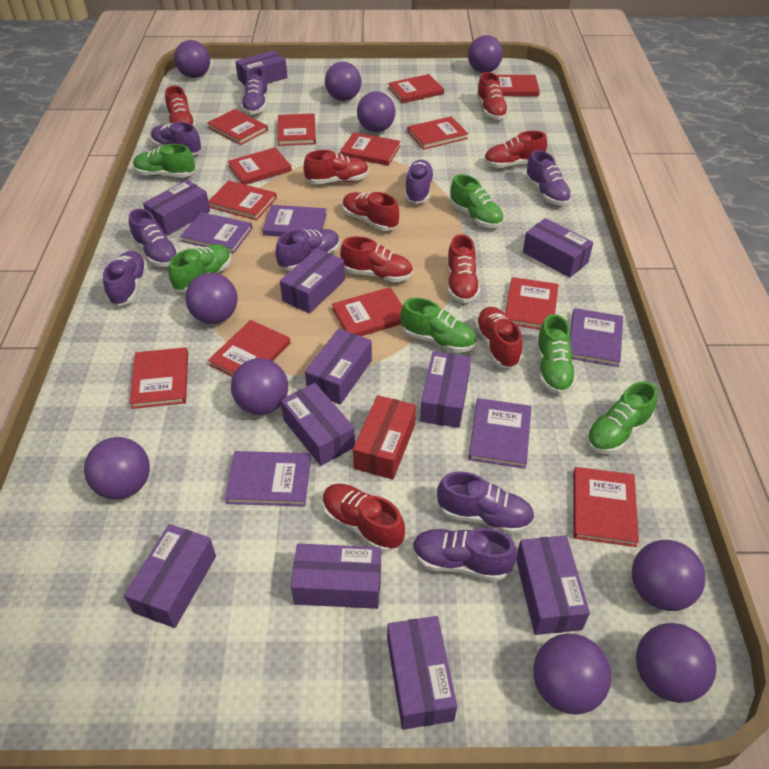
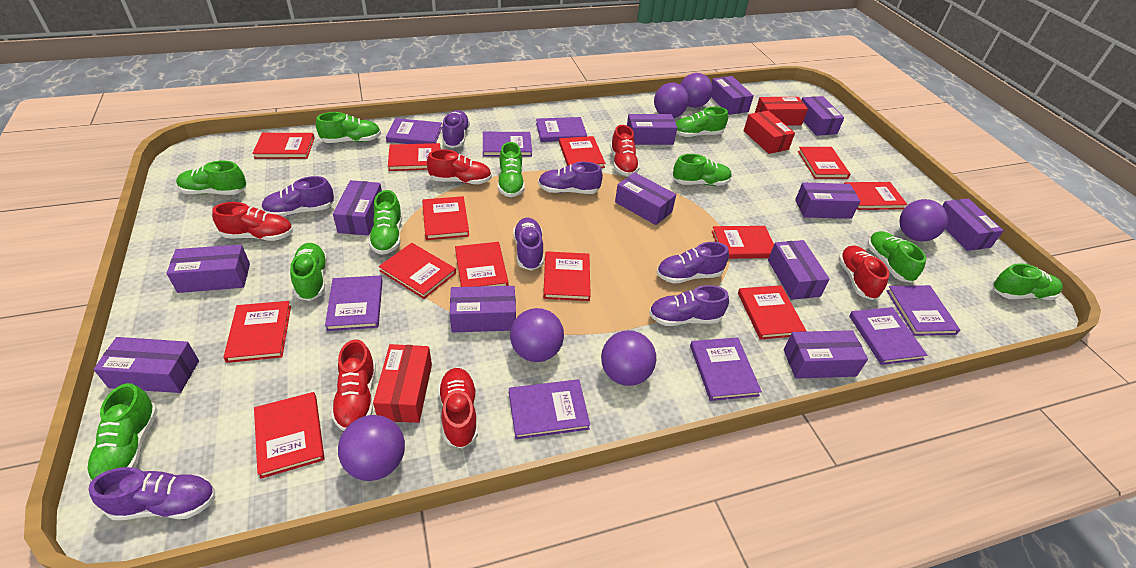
green shoe: [133,144,195,178] [168,244,231,292] [400,298,477,353] [450,174,504,228] [536,314,577,395] [586,381,658,454] = 6 -> [87,383,158,481] [176,161,246,195] [290,243,327,301] [316,112,381,143] [369,190,402,255] [498,142,525,197] [673,154,732,186] [676,107,728,137] [867,231,926,283] [992,263,1063,300] = 10
purple ball: [84,437,150,500] [174,40,210,78] [186,273,238,324] [231,358,288,415] [325,62,361,101] [357,91,395,132] [468,35,503,73] [533,633,611,715] [632,540,706,611] [636,623,716,703] = 10 -> [338,415,405,481] [510,308,564,362] [601,330,656,386] [654,83,689,118] [680,73,713,108] [899,199,948,241] = 6
purple book: [180,212,253,254] [225,451,311,507] [263,205,327,237] [468,398,532,469] [570,308,623,367] = 5 -> [325,275,383,331] [386,118,442,144] [483,132,532,157] [509,379,590,439] [536,117,587,142] [690,337,762,401] [849,307,927,365] [886,285,960,336] = 8
purple box: [124,524,216,628] [143,180,210,236] [235,50,288,86] [280,248,345,314] [281,383,355,466] [291,543,381,609] [305,329,372,405] [387,616,457,730] [420,351,471,428] [516,535,590,635] [523,218,593,278] = 11 -> [94,337,199,393] [167,245,250,293] [333,180,382,236] [450,286,516,333] [615,172,676,225] [627,114,677,145] [711,76,754,115] [768,240,830,300] [783,330,868,379] [795,183,860,219] [802,96,844,136] [942,198,1004,251] = 12
purple shoe: [103,251,148,306] [129,209,179,267] [151,122,202,155] [241,67,269,115] [275,229,340,271] [405,160,434,204] [412,528,517,581] [437,471,535,534] [525,150,572,205] = 9 -> [89,467,215,520] [261,176,334,217] [442,110,470,148] [513,217,544,271] [538,162,603,194] [649,285,729,326] [657,242,729,284] = 7
red box: [353,395,416,479] = 1 -> [373,344,432,423] [744,111,795,154] [755,97,808,126] = 3
red shoe: [165,86,196,127] [303,150,369,184] [322,484,405,552] [340,236,413,282] [342,192,399,231] [447,234,480,303] [475,307,522,369] [476,72,509,120] [484,131,547,168] = 9 -> [212,202,293,241] [331,339,376,431] [427,149,492,184] [438,368,478,448] [610,125,640,176] [838,245,889,300] = 6

